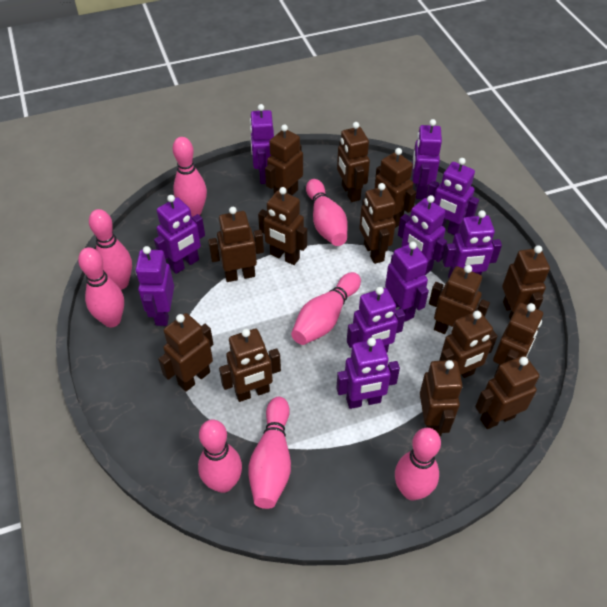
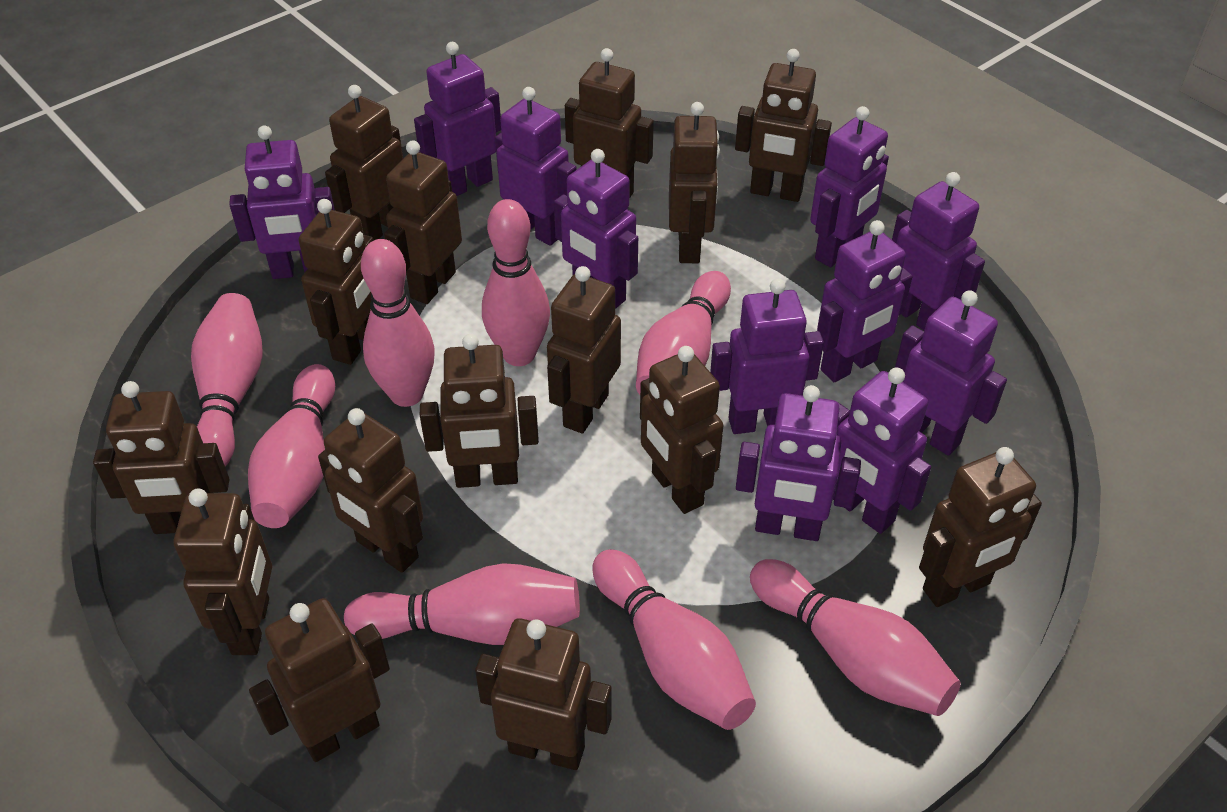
brown robot: [158,313,213,392] [208,207,264,282] [219,328,281,402] [258,187,307,265] [265,124,303,195] [337,122,370,202] [359,183,396,264] [375,148,416,228] [420,360,463,436] [429,265,490,334] [439,311,498,378] [475,356,539,429] [493,303,543,377] [502,245,550,319] = 14 -> [93,381,229,534] [174,488,272,655] [249,598,390,762] [299,199,374,365] [318,408,423,573] [325,85,403,240] [384,140,462,304] [420,334,539,488] [475,618,612,770] [547,266,621,434] [565,48,654,199] [640,346,723,514] [669,102,720,263] [735,49,832,202] [919,447,1042,607] = 15
purple robot: [136,246,174,326] [154,195,205,274] [250,104,274,184] [336,338,400,409] [347,286,405,352] [385,241,429,322] [398,195,447,275] [412,119,442,199] [427,158,479,235] [443,210,502,278] = 10 -> [229,125,335,279] [414,42,501,196] [495,87,577,246] [554,149,638,309] [710,279,824,434] [736,385,861,541] [810,106,889,267] [817,220,912,382] [833,367,931,534] [892,172,985,330] [895,291,1007,456] = 11

